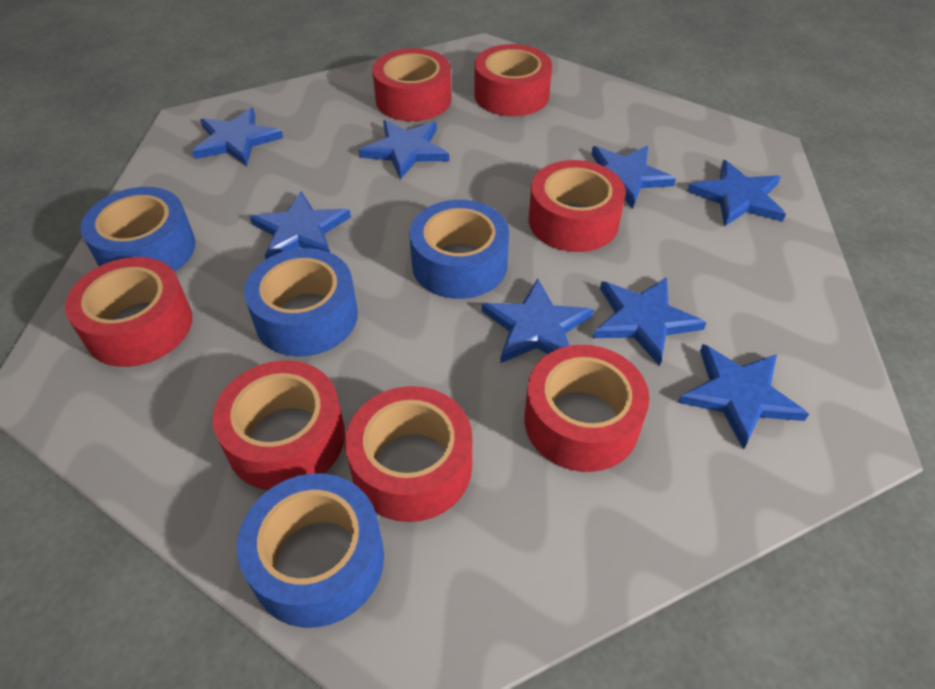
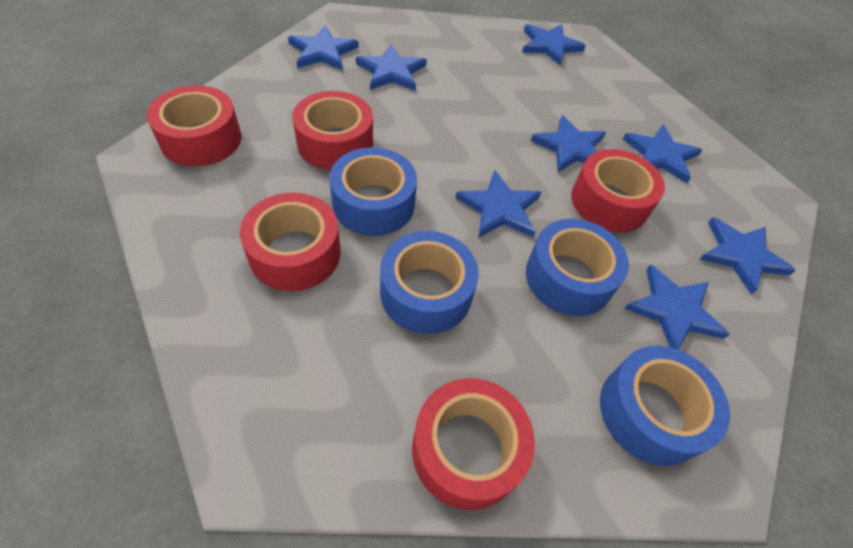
red tape: [65,257,192,367] [213,360,345,490] [345,386,472,522] [373,48,451,121] [474,44,552,116] [525,345,650,472] [529,160,626,252] = 7 -> [147,85,241,167] [240,193,341,291] [292,91,373,170] [412,378,535,510] [571,149,665,233] = 5

